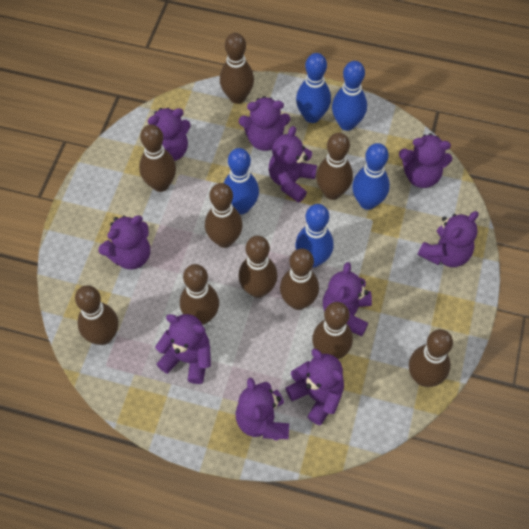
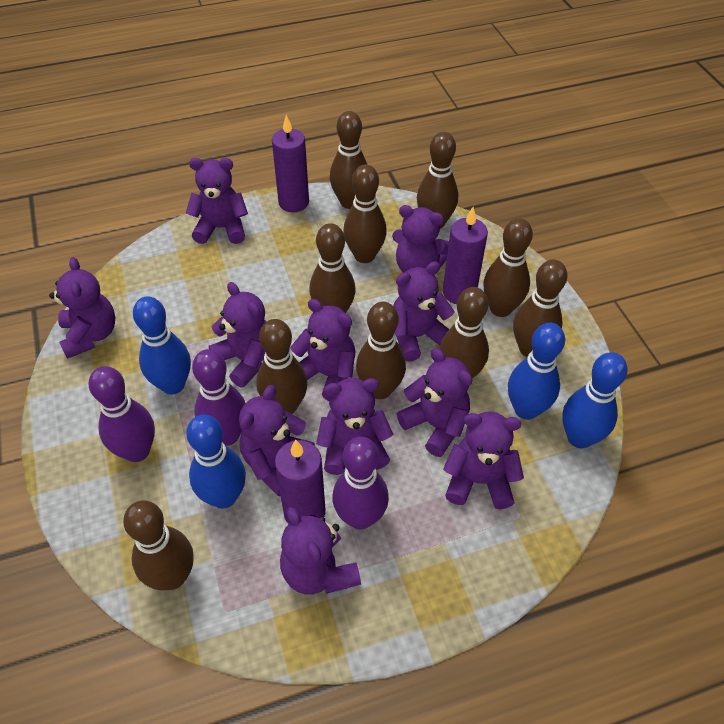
blue bowling pin: [224,148,259,214] [295,204,334,268] [296,53,331,123] [332,61,367,131] [352,143,390,210] = 5 -> [133,296,191,394] [186,415,246,508] [508,323,565,420] [562,352,628,449] = 4
purple bowling pin: none = 0 -> [89,366,155,462] [192,349,245,446] [332,437,389,529] = 3
purple candle: none = 0 -> [272,115,309,212] [275,439,325,524] [443,207,488,304] = 3
purple teddy bear: [99,215,150,270] [148,107,191,161] [155,314,211,384] [235,378,289,441] [239,96,290,151] [269,126,317,203] [285,349,344,425] [323,262,372,336] [399,133,452,188] [418,211,478,267] = 10 -> [49,257,115,359] [186,158,248,244] [209,282,266,388] [239,385,315,497] [280,507,361,595] [290,299,355,401] [316,378,394,475] [392,205,449,273] [393,261,455,361] [397,348,472,457] [443,411,524,509] = 11

